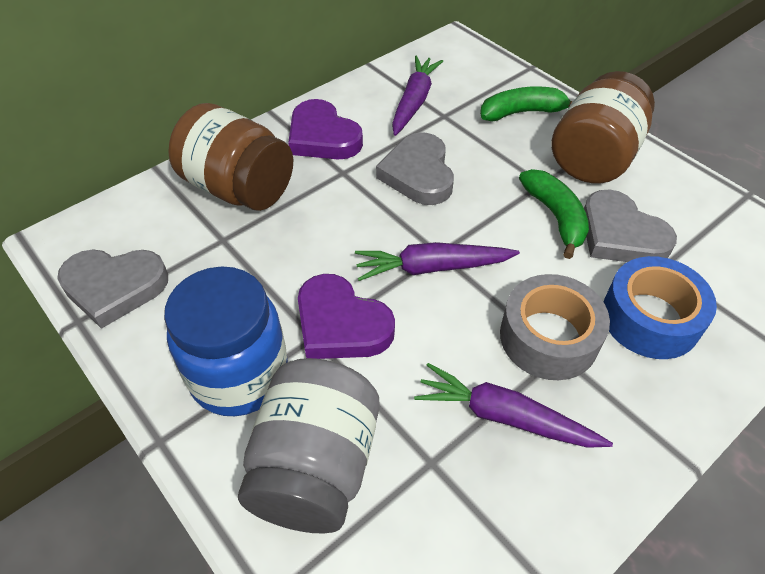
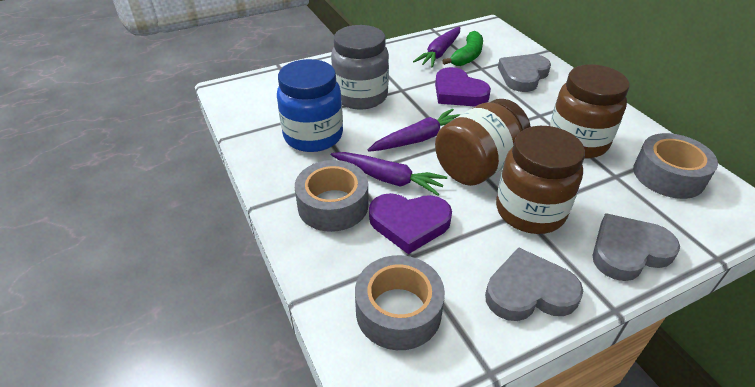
blue tape: [604,256,717,359] = 1 -> none = 0
brown jar: [168,103,293,211] [551,71,655,183] = 2 -> [435,99,531,186] [496,126,585,234] [550,64,630,158] = 3
green banana: [480,86,573,122] [519,169,589,259] = 2 -> [442,31,483,66] = 1
grey tape: [500,274,610,380] = 1 -> [295,160,369,232] [355,255,445,350] [633,133,718,199] = 3

